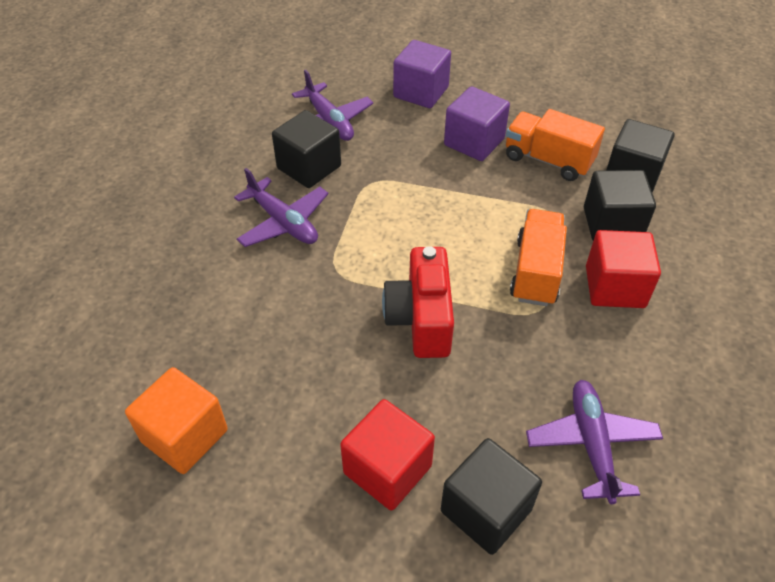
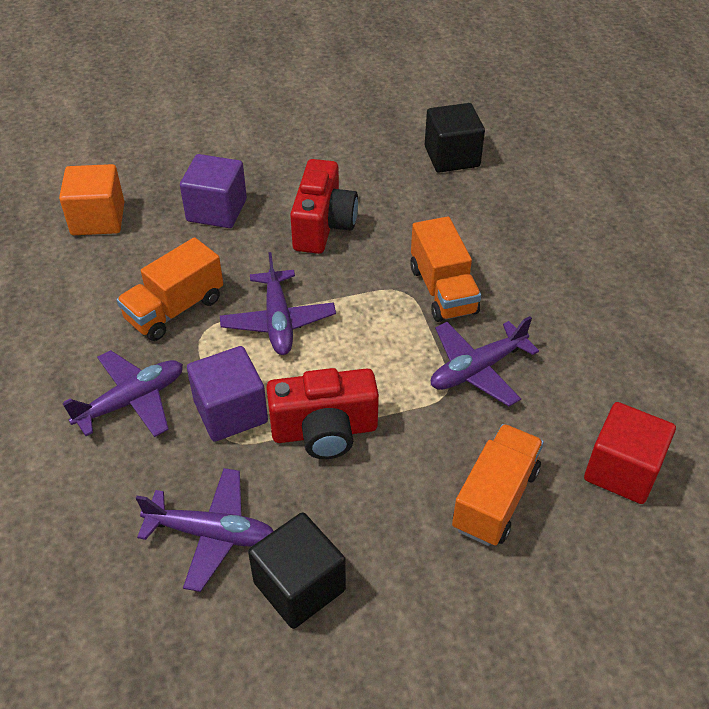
black cube: [272,110,341,188] [441,438,542,555] [584,170,656,241] [606,119,674,193] = 4 -> [248,513,346,629] [425,103,485,173] = 2
orange truck: [506,109,605,181] [510,209,567,306] = 2 -> [117,237,223,341] [410,216,481,322] [452,424,544,546] = 3
purple plane: [234,168,328,247] [292,70,373,141] [526,380,663,504] = 3 -> [63,350,183,437] [136,468,273,592] [220,252,336,355] [431,316,539,406] = 4
red camera: [382,246,454,358] = 1 -> [266,368,379,459] [290,159,358,254] = 2
red cube: [340,399,435,511] [586,230,661,308] = 2 -> [584,402,676,504] = 1

